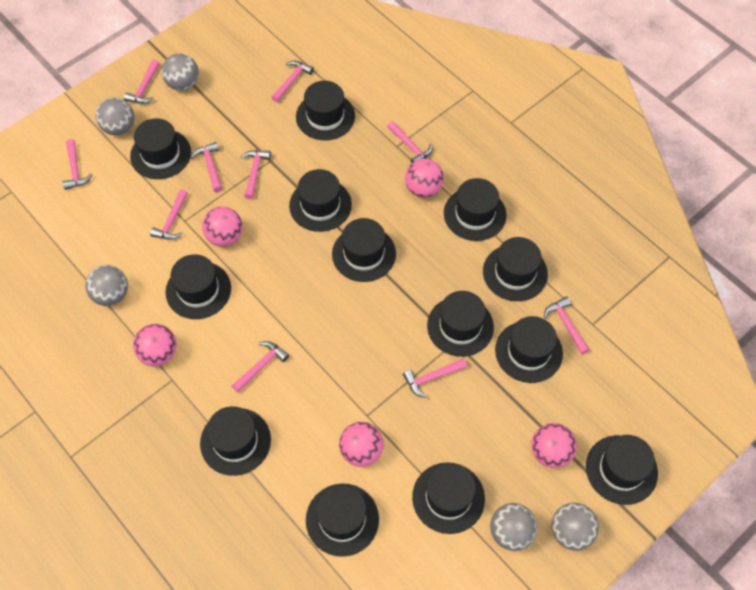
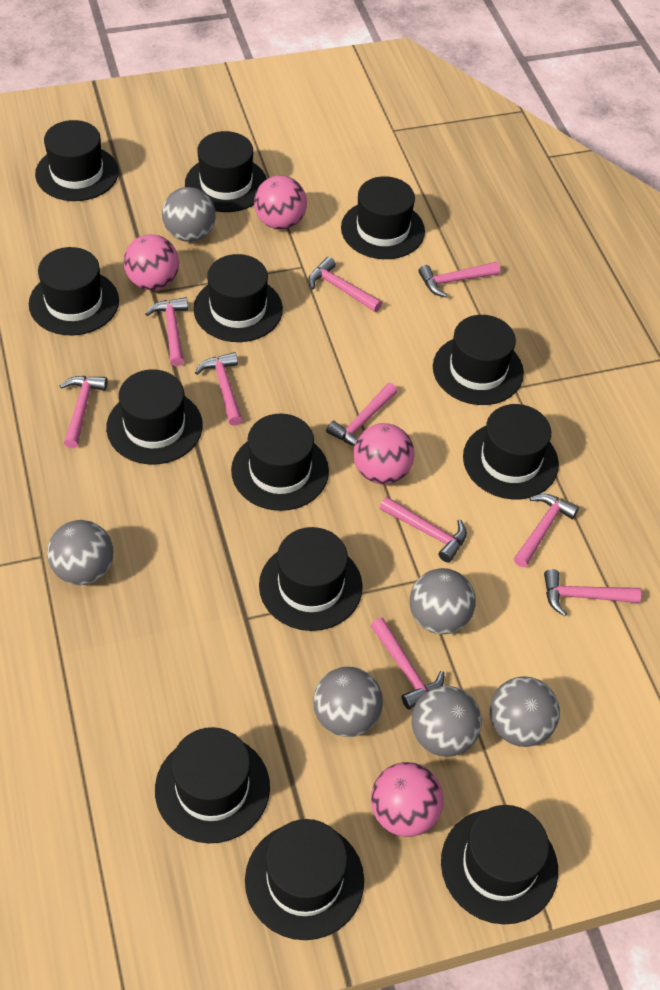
grey ball: [85,265,128,306] [96,97,134,135] [162,54,199,91] [490,503,537,551] [551,503,599,551] = 5 -> [47,520,113,585] [162,187,216,242] [313,667,383,737] [410,568,476,634] [411,686,481,757] [490,676,560,747] = 6
pink ball: [133,324,177,366] [202,207,243,247] [339,422,384,467] [405,159,444,198] [531,423,577,468] = 5 -> [124,234,179,290] [254,176,307,230] [353,423,415,484] [371,762,444,837] = 4

